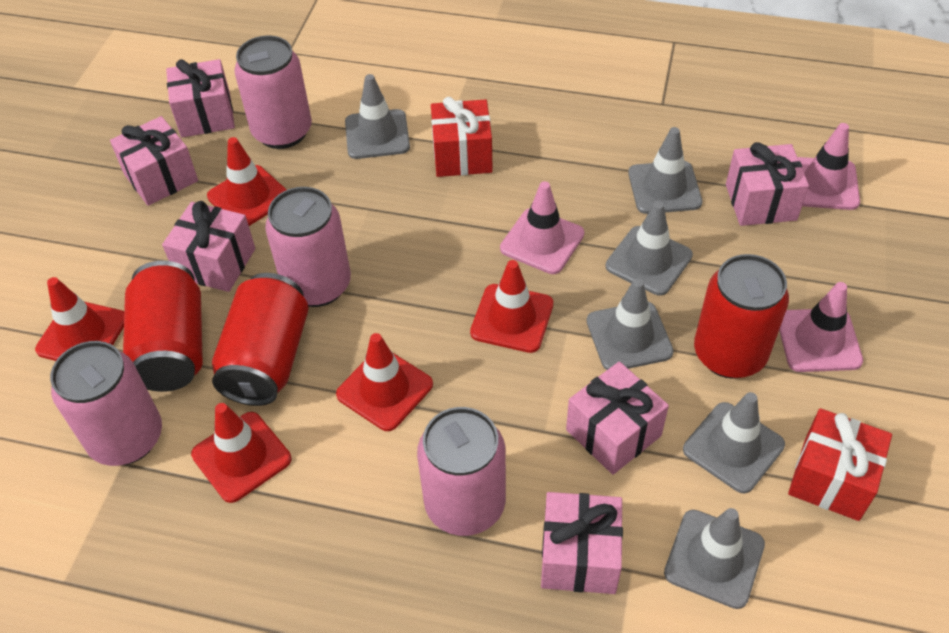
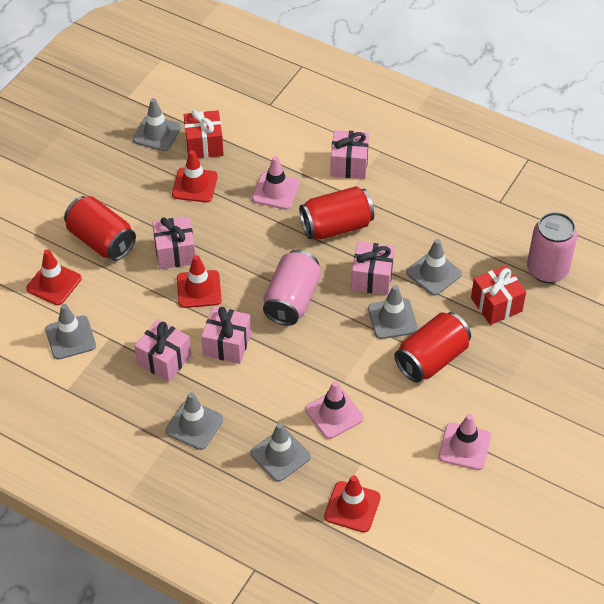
pink can: [50,341,162,466] [234,35,312,149] [265,187,351,307] [417,407,506,536] = 4 -> [263,250,321,326] [527,212,577,283] = 2
pink gift: [110,116,198,206] [162,201,255,292] [166,59,235,138] [541,492,623,594] [566,361,669,475] [726,142,809,226] = 6 -> [135,319,191,382] [152,216,195,269] [201,306,251,364] [330,130,369,179] [351,241,395,295] = 5
red traffic cone: [35,277,124,361] [191,403,291,503] [207,137,287,226] [336,333,433,431] [470,260,553,353] = 5 -> [26,249,81,305] [172,150,218,202] [177,255,222,308] [324,475,381,533] = 4

